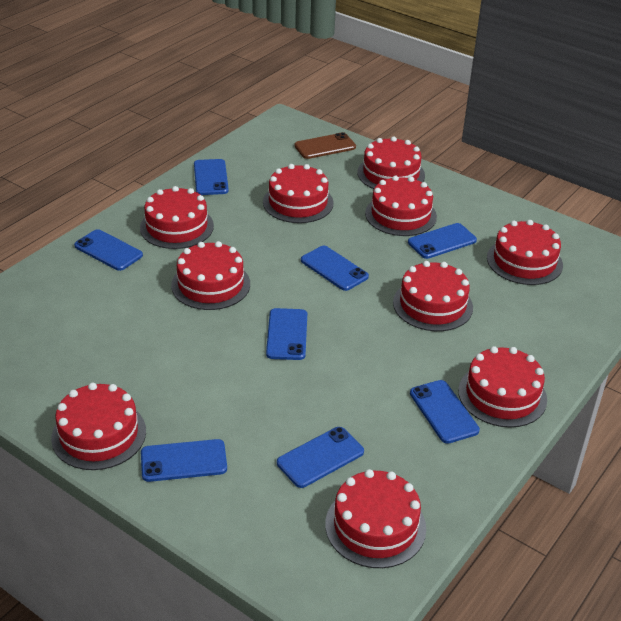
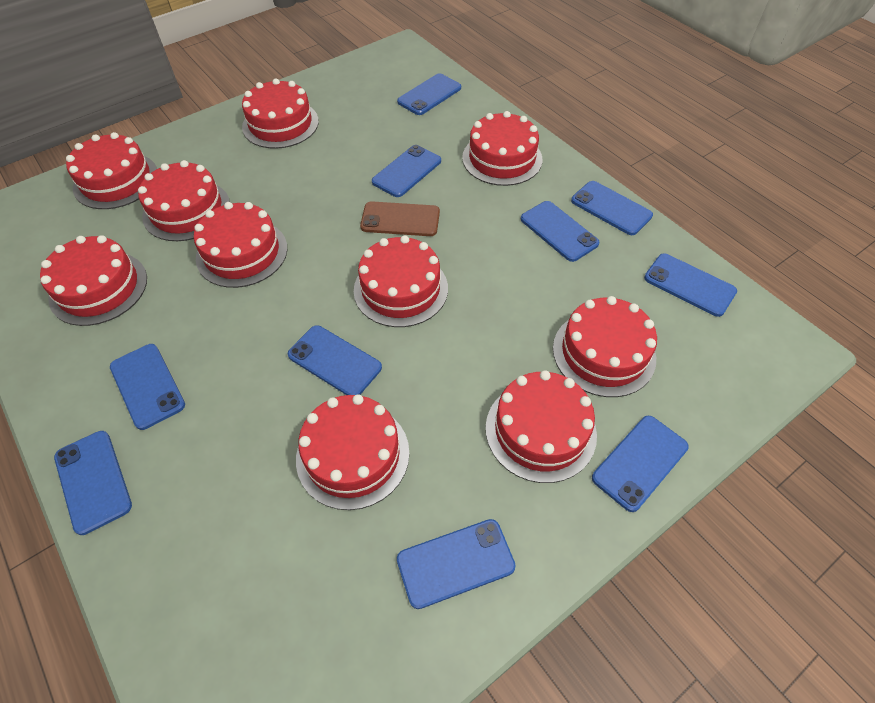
blue phone: [74,229,143,271] [141,439,227,482] [194,159,229,195] [266,308,307,360] [277,427,364,488] [301,246,369,291] [408,223,477,259] [410,380,480,444] = 8 -> [54,431,132,535] [110,344,185,430] [288,325,382,395] [372,145,441,197] [397,73,461,115] [397,519,516,609] [521,201,599,262] [571,181,653,235] [592,416,689,512] [644,254,737,317] = 10

